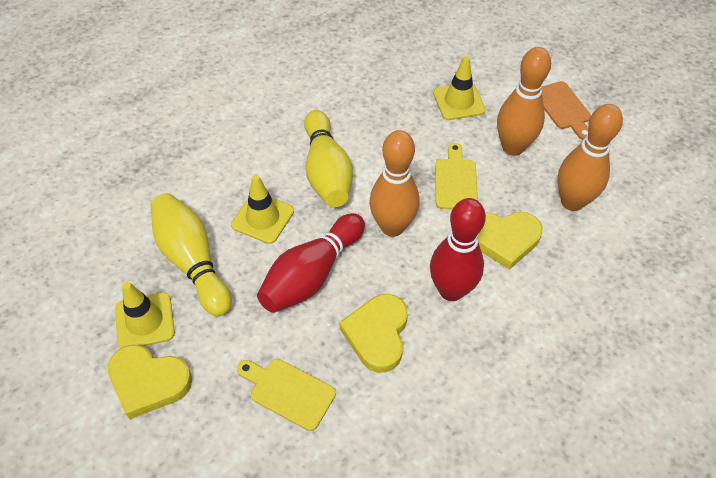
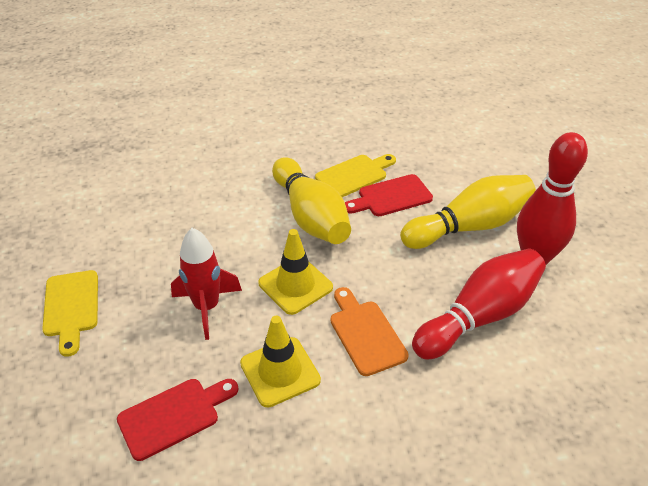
orange bowling pin: [369,130,420,237] [497,47,551,156] [557,104,623,211] = 3 -> none = 0
red cutting board: none = 0 -> [117,379,239,461] [345,174,433,216] = 2
red rocket: none = 0 -> [171,228,242,340] = 1
yellow heart: [108,344,192,419] [339,294,408,373] [478,212,543,270] = 3 -> none = 0
yellow traffic cone: [115,282,175,349] [231,175,294,244] [433,56,486,120] = 3 -> [240,316,321,408] [258,229,333,315] = 2

